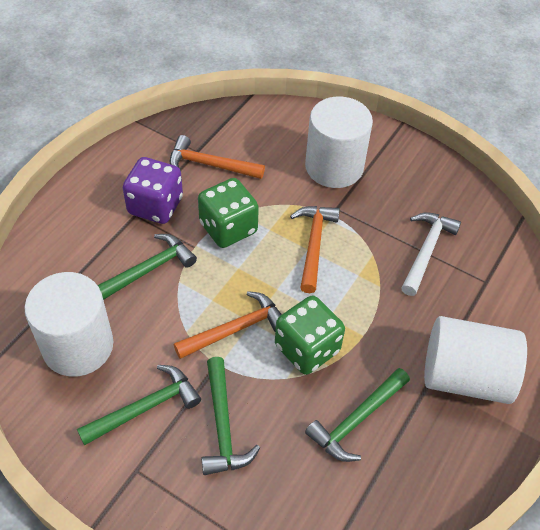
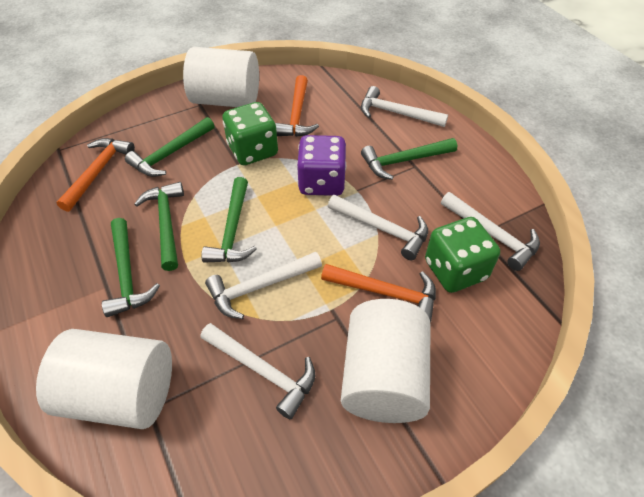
green hammer: [77,365,201,446] [98,234,197,300] [201,357,260,475] [305,368,410,462] = 4 -> [102,218,160,317] [125,117,215,177] [134,182,184,271] [201,177,257,263] [361,138,457,180] = 5
white hammer: [401,212,461,296] = 1 -> [200,323,315,419] [205,252,322,319] [328,195,428,260] [361,86,448,127] [441,192,540,271] = 5

